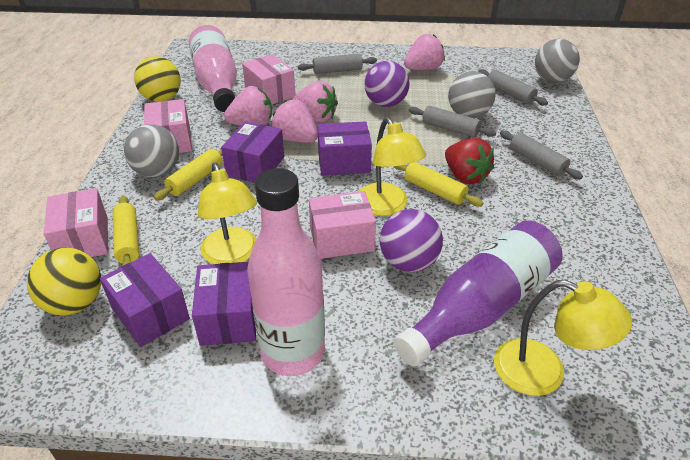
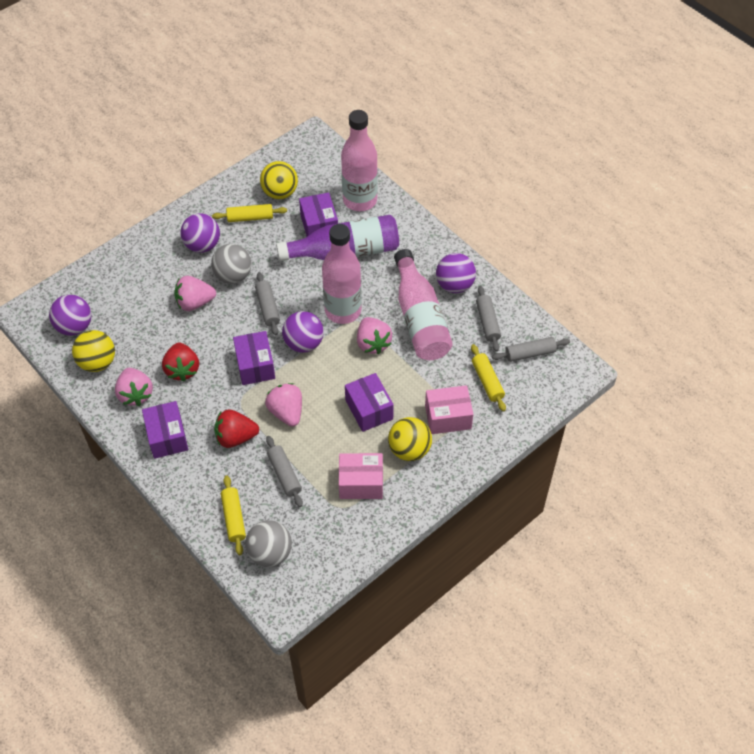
grey ball: [124,124,179,177] [448,71,496,118] [535,39,580,83] = 3 -> [211,244,251,284] [245,520,292,567] = 2
pink bottle: [189,25,237,112] [247,168,325,376] = 2 -> [322,224,362,324] [341,110,378,211] [394,249,453,360] = 3
pink box: [44,188,108,257] [144,99,192,153] [242,54,295,105] [309,191,376,259] = 4 -> [339,453,383,499] [425,385,474,434] = 2
purple ball: [364,61,410,107] [380,209,443,272] = 2 -> [49,295,92,336] [180,213,220,253] [282,311,324,353] [436,253,476,293] = 4
red strawberry: [445,138,494,184] = 1 -> [162,343,199,382] [214,410,259,448] = 2
yellow ball: [27,248,101,316] [134,56,181,102] = 2 -> [72,330,115,372] [260,161,298,199] [388,417,432,461] = 3
yellow lamp: [198,163,257,264] [359,117,426,216] [494,280,632,396] = 3 -> none = 0

